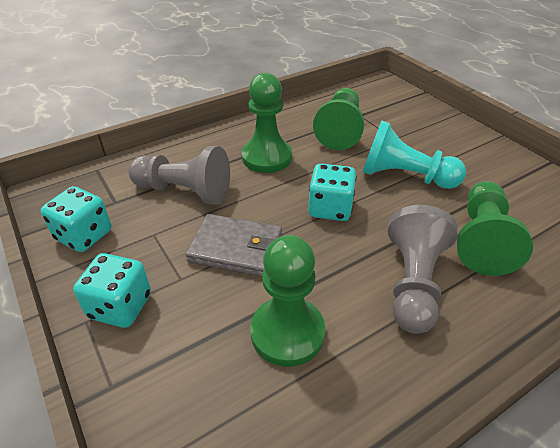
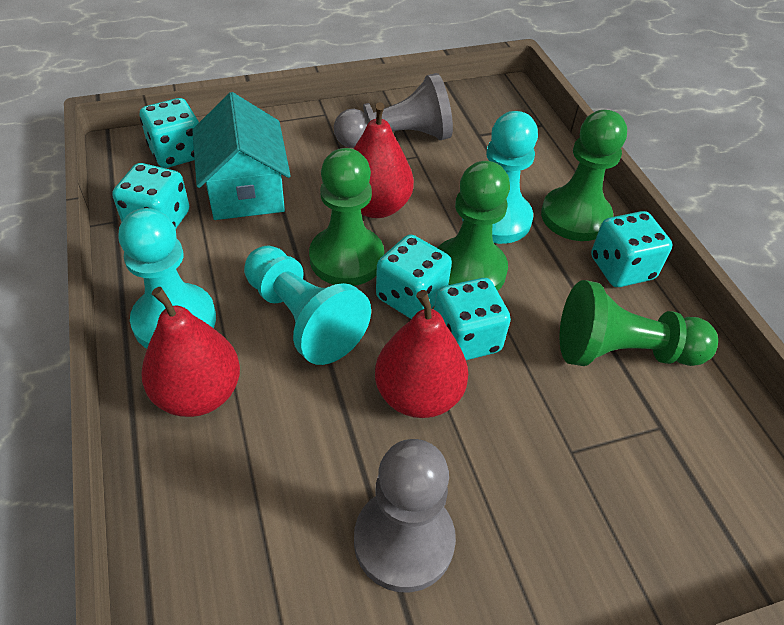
grey wallet: [186,214,282,277] = 1 -> none = 0
red pear: none = 0 -> [141,287,240,417] [353,102,414,218] [375,290,468,418] = 3
turquoise dice: [41,186,111,252] [73,253,151,328] [308,164,357,221] = 3 -> [112,163,189,229] [140,98,199,168] [376,234,452,319] [434,278,511,360] [591,211,672,287] = 5
turquoise house: none = 0 -> [192,92,291,220] = 1
turquoise pawn: [363,121,466,189] = 1 -> [119,208,216,348] [244,246,371,365] [462,111,538,244] = 3

